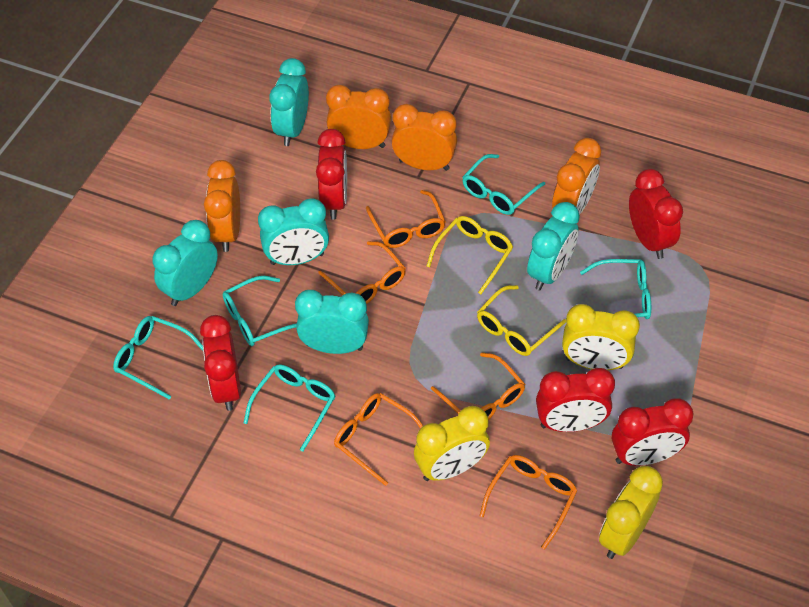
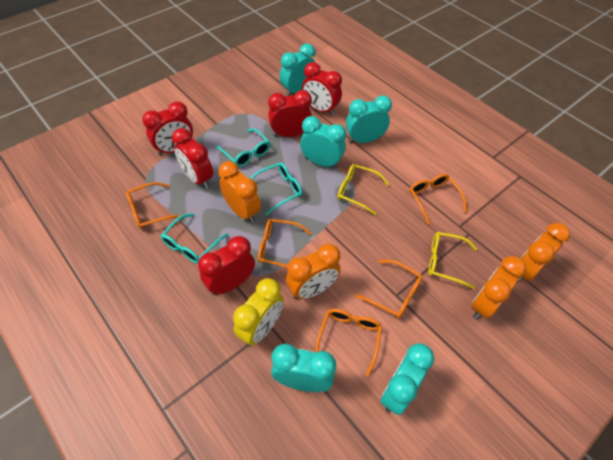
turquoise glasses: [113,316,203,400] [223,276,297,346] [243,365,336,452] [462,154,545,215] [580,259,651,319] = 5 -> [161,214,228,263] [216,128,270,167] [250,162,302,215] = 3
yellow clock: [414,406,490,481] [562,304,640,370] [599,466,663,559] = 3 -> [233,278,284,346] = 1

